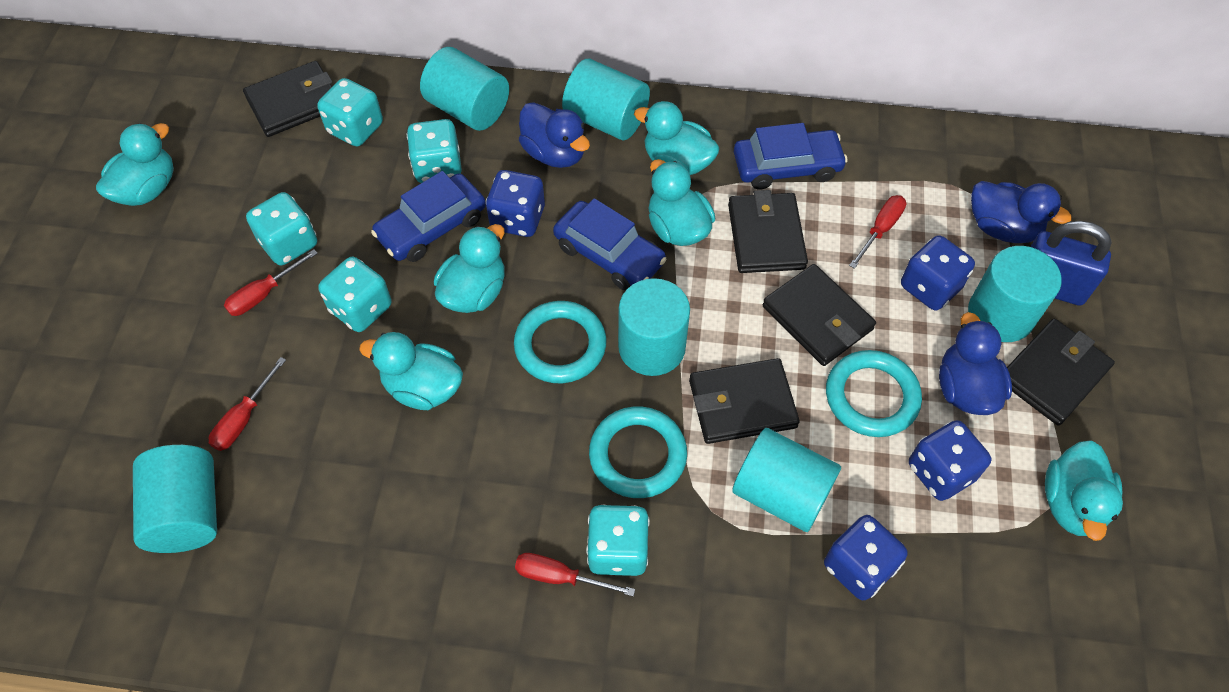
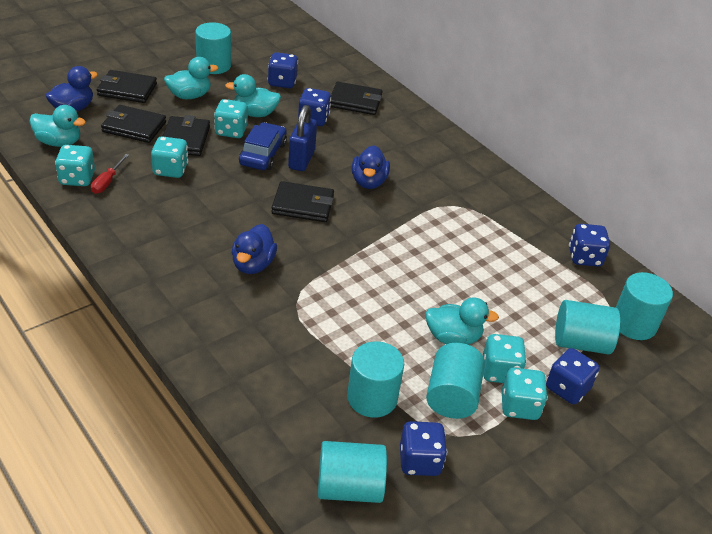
blue car: [371,171,486,262] [553,198,667,291] [734,123,848,190] = 3 -> [239,122,287,170] = 1
blue dice: [486,170,545,237] [824,515,908,600] [901,235,975,310] [909,420,992,501] = 4 -> [268,52,298,88] [298,88,331,126] [400,421,447,476] [546,348,599,404] [569,224,610,267] = 5
red screwdriver: [209,357,286,451] [224,249,318,316] [515,553,635,596] [849,195,906,269] = 4 -> [91,154,129,194] = 1
turquoise duck: [96,123,174,206] [359,332,463,410] [434,224,505,313] [634,101,720,175] [648,159,716,246] [1045,440,1123,541] = 6 -> [30,105,86,147] [164,57,219,99] [225,74,281,117] [425,298,499,345] = 4
turquoise ring: [514,301,606,383] [589,406,687,498] [826,350,922,437] = 3 -> none = 0

